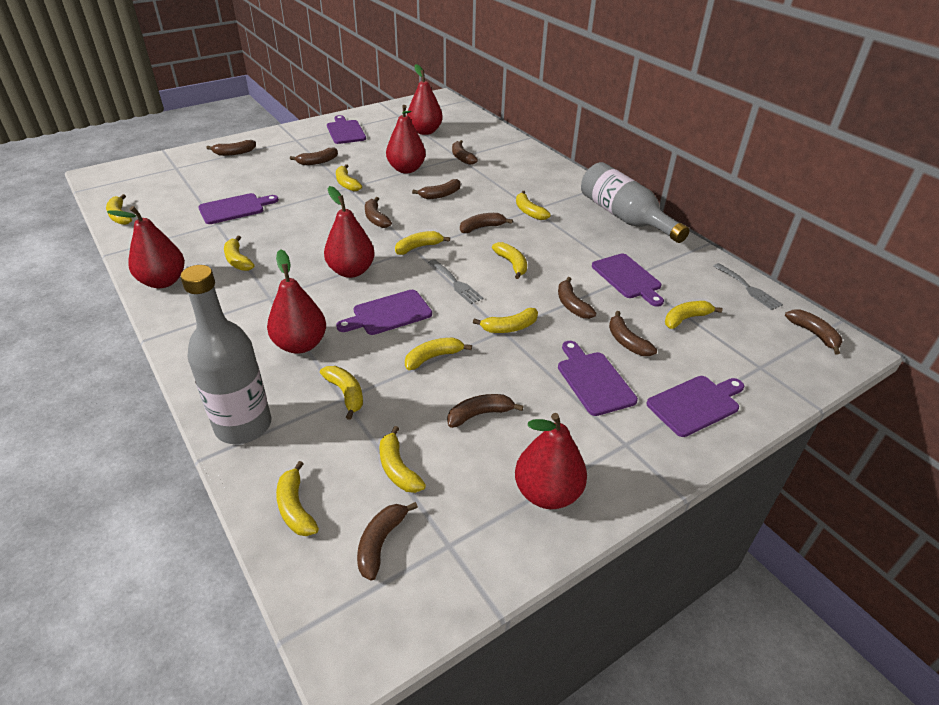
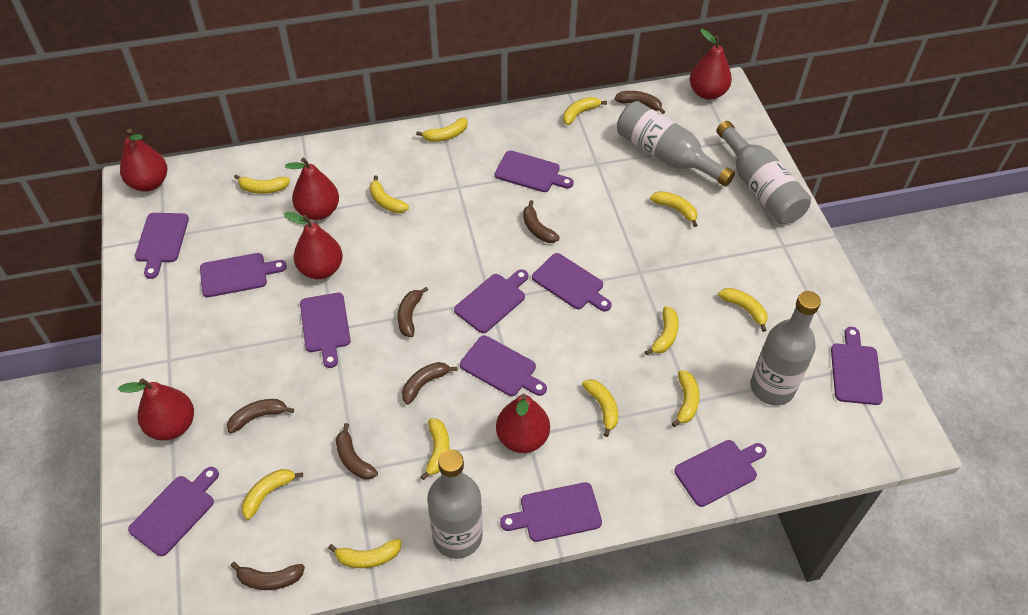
brown banana: [207,140,256,156] [290,147,338,165] [357,502,418,581] [365,197,392,228] [412,179,461,199] [447,394,524,428] [452,140,478,165] [460,213,513,233] [558,277,596,319] [609,311,657,356] [785,309,842,355] = 11 -> [227,399,294,433] [231,562,305,590] [336,423,378,479] [398,287,428,337] [402,362,457,405] [523,200,560,243] [614,91,665,114] = 7
grey bottle: [180,265,271,444] [581,162,689,243] = 2 -> [427,449,483,559] [617,101,735,187] [716,121,811,224] [750,291,821,406] = 4
grey fork: [428,259,484,304] [713,263,783,310] = 2 -> none = 0
purple cutting board: [198,193,279,224] [327,115,366,144] [336,290,432,335] [558,341,638,416] [592,254,664,307] [646,376,744,437] = 6 -> [128,467,219,556] [135,213,189,279] [200,253,287,297] [300,293,351,368] [454,269,528,333] [460,336,547,396] [495,150,574,192] [500,482,602,542] [532,253,612,312] [674,440,767,507] [831,327,883,405] = 11

